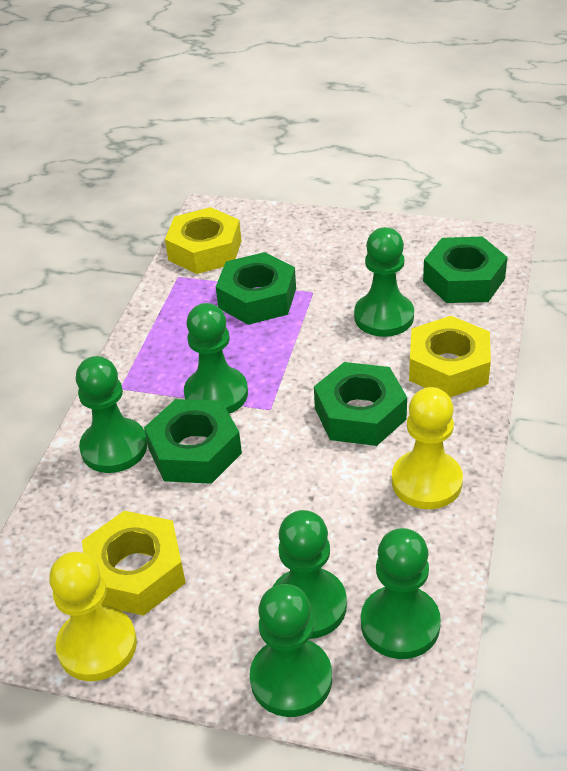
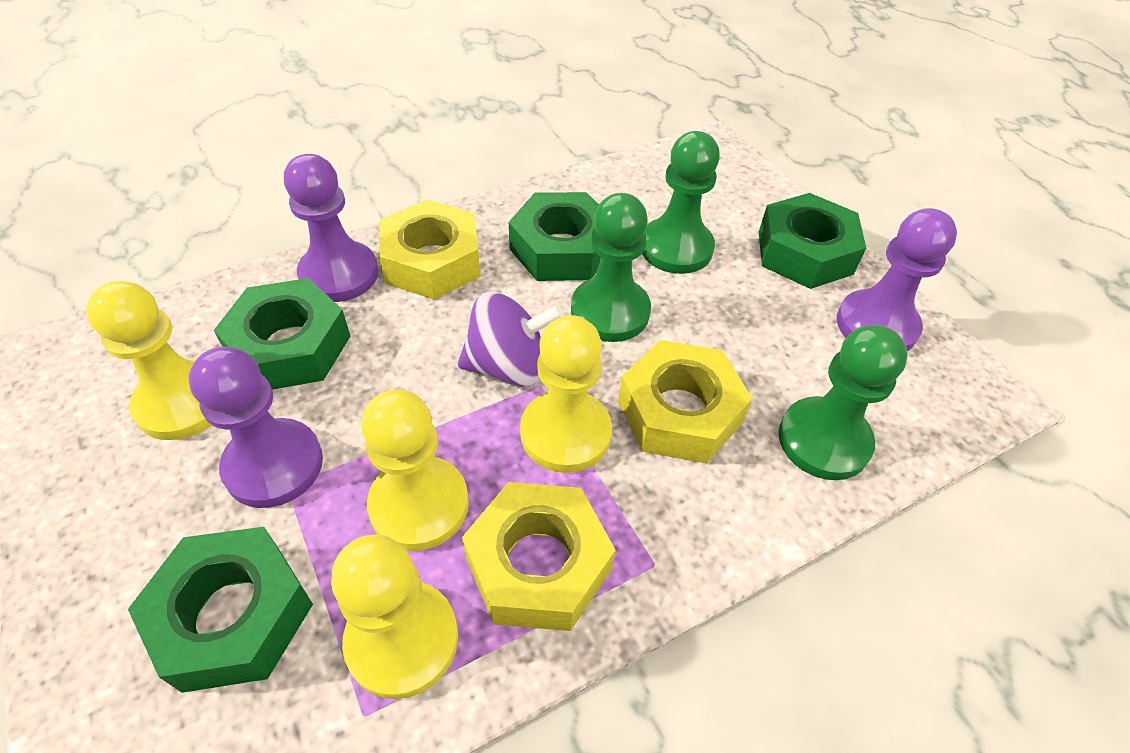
green pawn: [76,356,147,473] [184,303,248,414] [250,584,332,717] [272,510,347,639] [354,227,414,337] [361,528,441,659] = 6 -> [571,193,651,342] [642,131,720,274] [779,325,907,480] = 3
purple pawn: none = 0 -> [189,347,323,508] [284,154,378,302] [837,208,957,351] = 3
purple spinning top: none = 0 -> [458,292,564,387] = 1
yellow pawn: [49,552,137,681] [392,387,463,509] = 2 -> [86,281,211,440] [331,534,458,699] [361,390,469,551] [520,315,612,473] = 4

